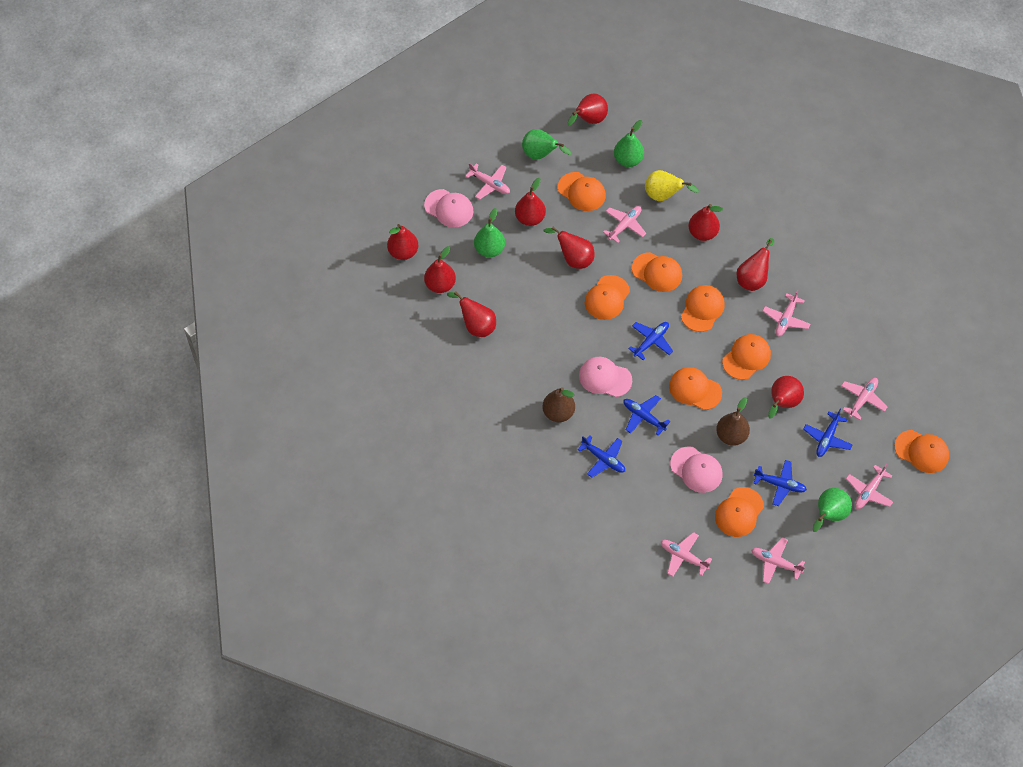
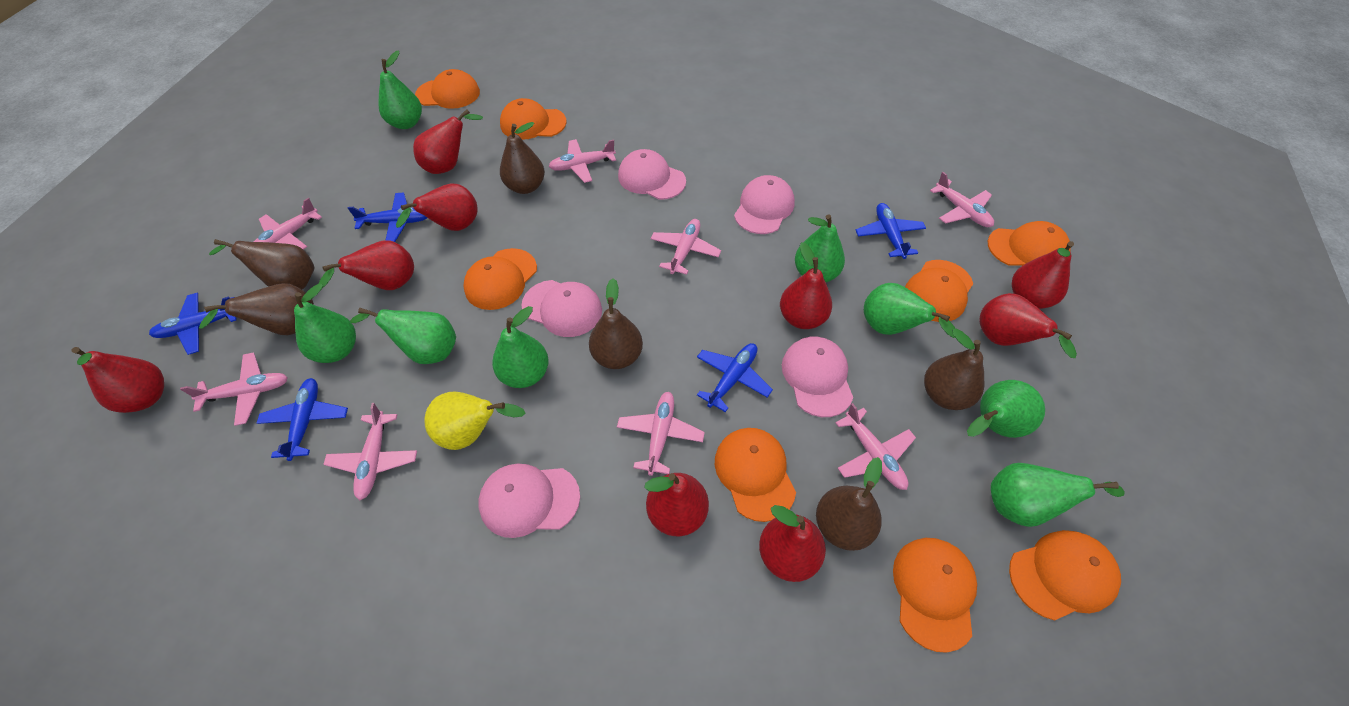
brown pear: [542,387,575,422] [716,397,750,446] = 2 -> [199,283,314,335] [209,239,314,289] [500,122,545,194] [589,278,643,369] [816,457,882,551] [924,329,984,410] = 6
green pear: [474,208,505,257] [522,129,571,160] [614,120,644,167] [813,488,852,532] = 4 -> [294,283,356,363] [350,308,456,364] [378,50,422,129] [492,306,549,388] [795,214,845,282] [864,283,955,338] [967,380,1045,438] [991,463,1125,527] = 8
pink cap: [424,189,473,228] [579,357,632,397] [670,446,723,493] = 3 -> [478,464,580,538] [521,280,602,337] [618,149,686,200] [734,175,795,234] [782,337,853,417] = 5
pink plane: [465,163,510,200] [603,206,646,243] [661,532,712,577] [751,537,805,584] [763,290,810,336] [841,378,887,420] [846,464,893,509] = 7 -> [180,352,288,426] [254,198,322,250] [323,403,417,500] [548,139,616,183] [617,392,705,476] [651,219,721,275] [835,403,916,490] [930,172,994,227] = 8

